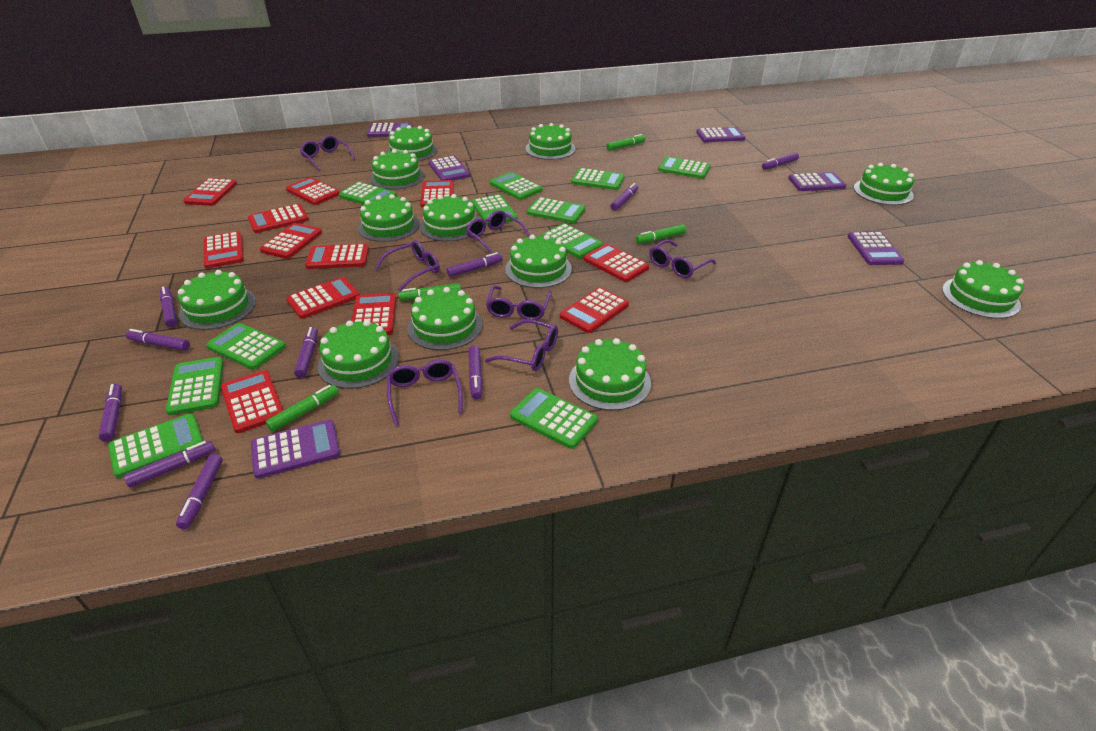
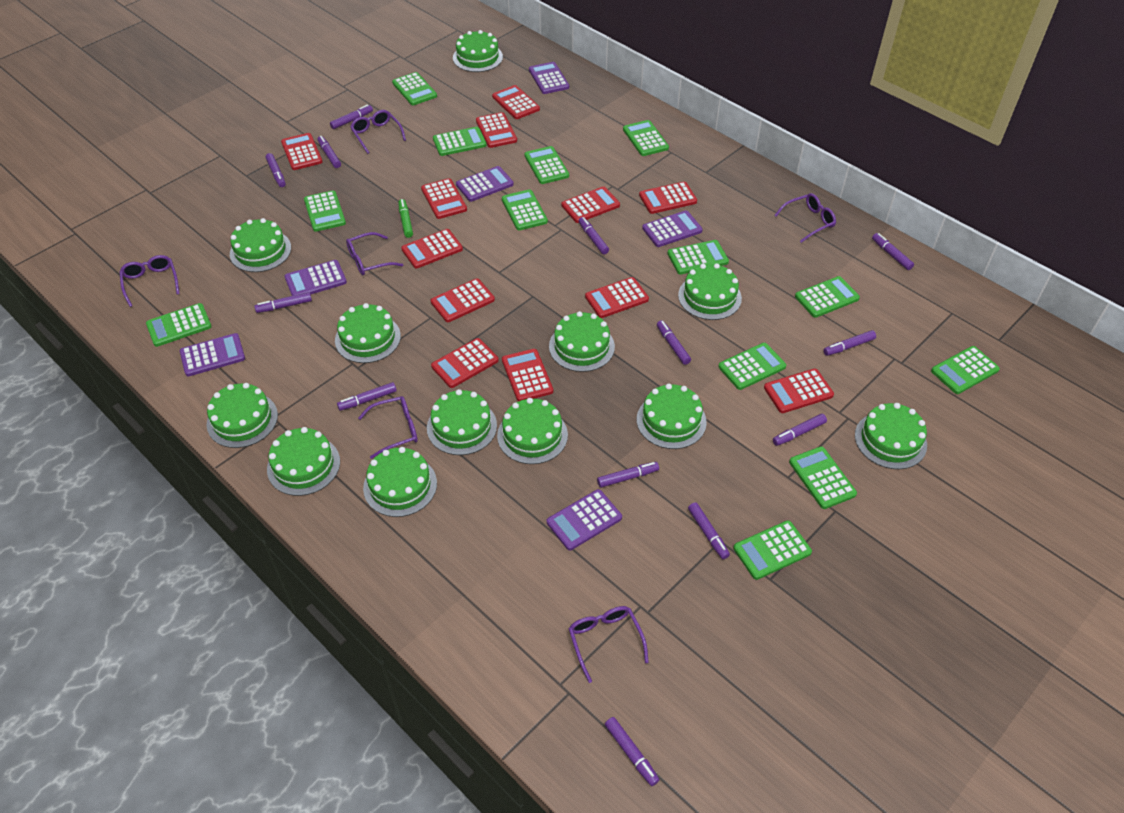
green calculator: [108,413,203,478] [166,357,224,415] [206,323,286,370] [339,182,397,205] [472,194,518,226] [490,172,543,200] [510,388,598,449] [527,197,585,224] [541,223,603,259] [571,168,624,190] [658,156,710,179] = 11 -> [146,303,212,347] [304,190,346,232] [392,72,437,105] [433,127,487,156] [502,189,548,230] [525,146,569,184] [623,120,669,156] [668,240,729,275] [718,343,786,390] [733,520,812,580] [789,447,857,509] [795,276,860,318] [931,346,1000,394] = 13
green marker: [265,385,339,432] [398,283,461,301] [606,134,645,151] [636,224,686,244] = 4 -> [398,199,413,238] = 1
purple glasses: [300,135,355,170] [375,240,440,291] [387,359,463,426] [466,210,530,254] [485,319,558,371] [486,286,552,320] [649,240,716,278] = 7 -> [119,255,180,307] [346,232,403,275] [350,110,406,154] [358,396,418,459] [569,606,649,683] [774,193,836,243] = 6
purple marker: [99,384,122,442] [124,441,215,488] [126,329,190,351] [160,286,177,327] [176,454,223,529] [294,327,318,378] [446,252,503,277] [468,345,483,399] [611,183,638,211] [762,152,799,170] = 10 -> [254,292,312,313] [266,153,286,187] [317,136,341,168] [330,104,373,129] [337,382,397,411] [579,217,609,254] [597,462,659,488] [605,717,659,786] [657,320,691,365] [688,502,730,559] [773,414,827,446] [823,330,876,356] [872,233,914,270] = 13

